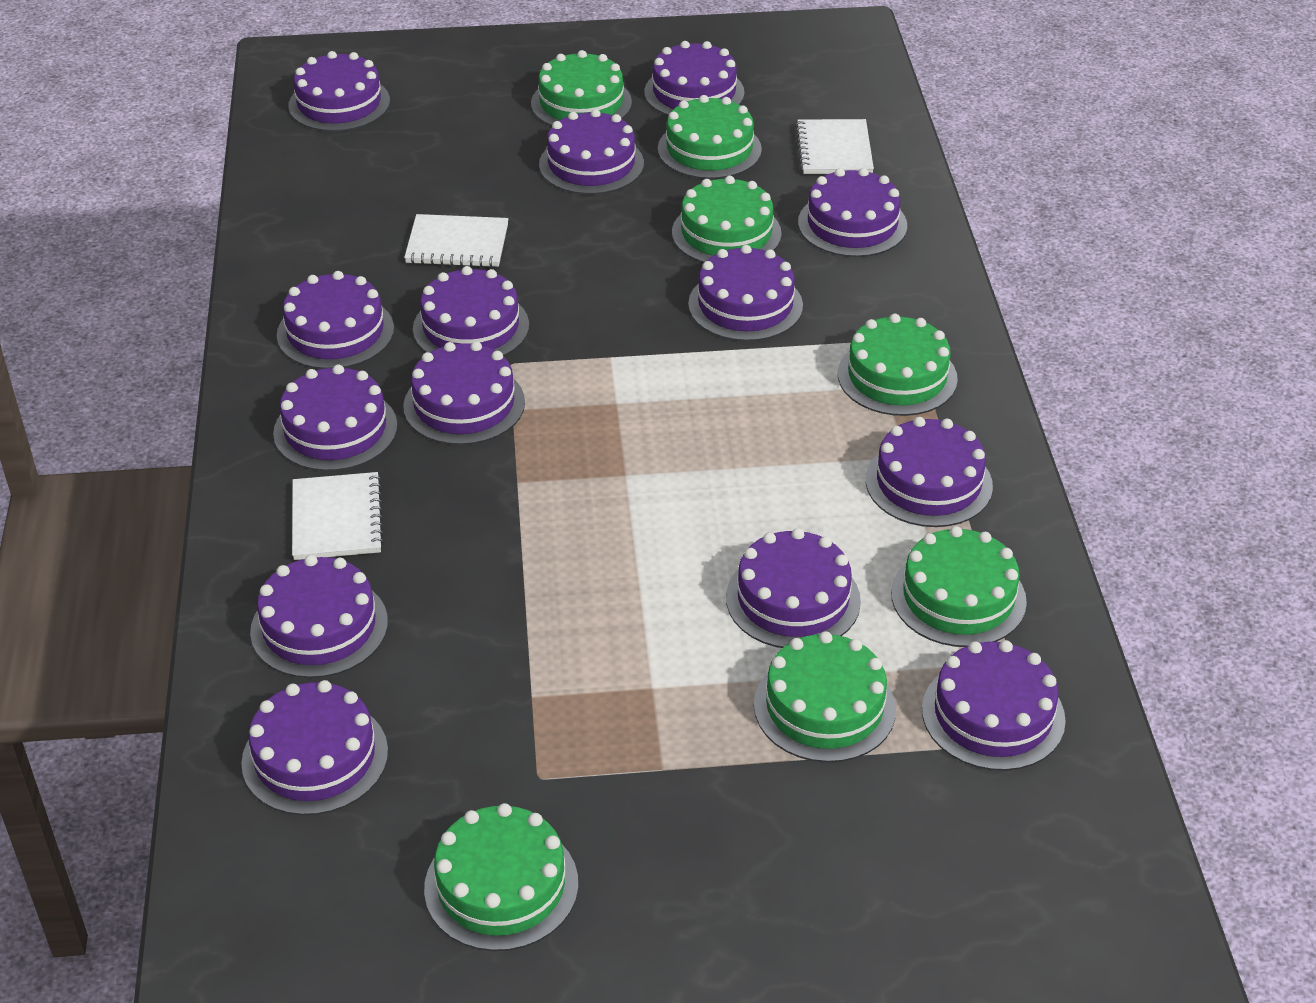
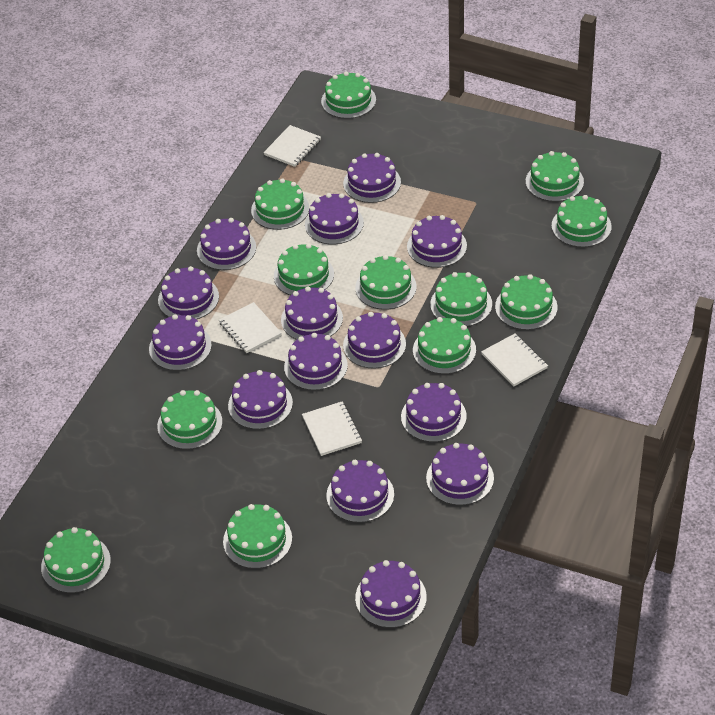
green cake: [424,803,578,951] [531,50,632,126] [658,95,762,179] [672,176,782,263] [754,631,896,763] [838,314,958,416] [891,526,1027,647] = 7 -> [41,527,111,593] [157,390,222,449] [223,504,292,569] [251,178,309,230] [274,243,334,295] [321,72,376,119] [355,255,417,310] [413,317,476,374] [430,272,492,326] [495,274,558,330] [526,151,584,202] [552,195,612,247] = 12
white notebook: [292,472,384,560] [404,214,508,267] [795,119,874,174] = 3 -> [219,302,281,353] [264,125,321,167] [302,401,362,456] [481,334,548,386] = 4

